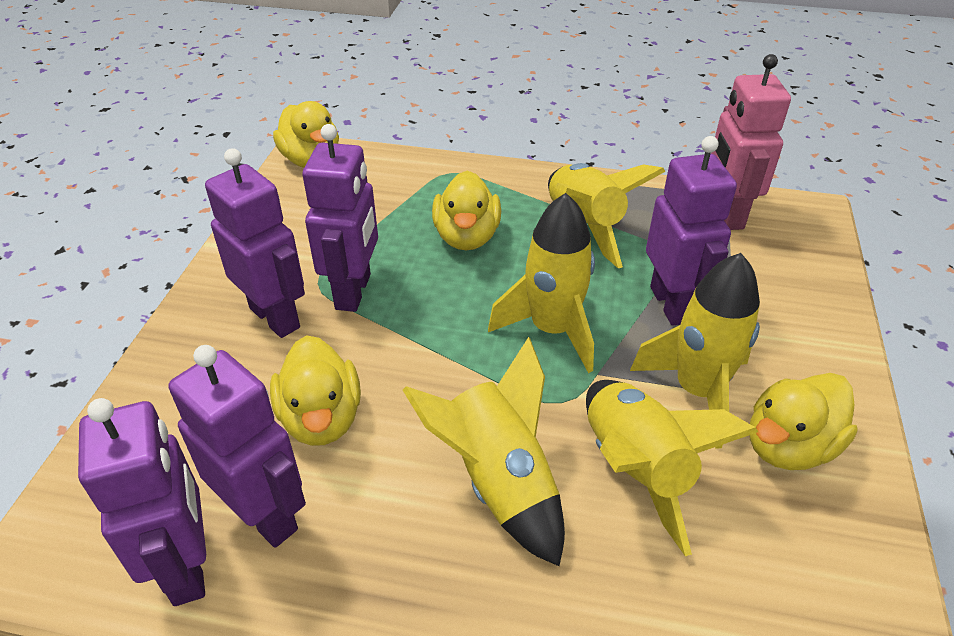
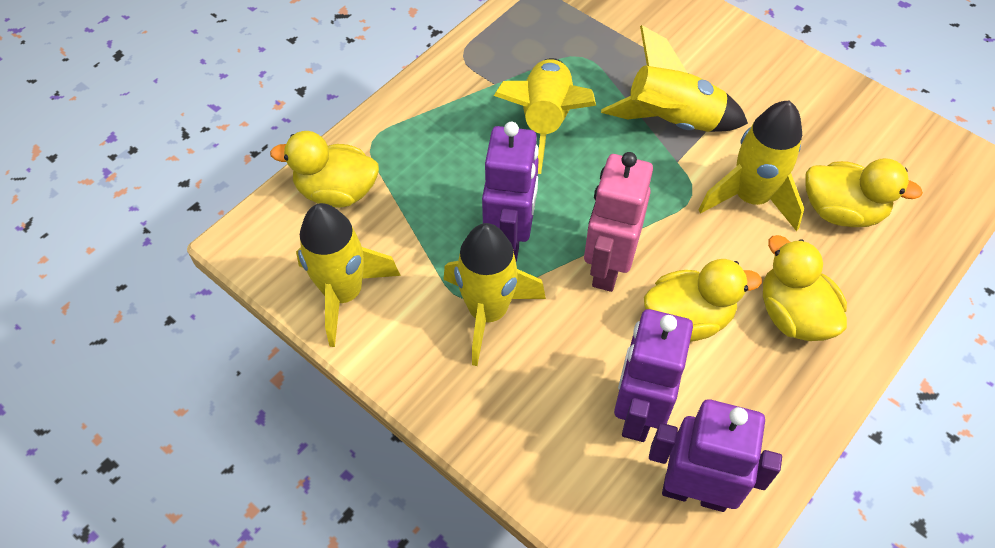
purple robot: [78,398,206,606] [168,345,306,548] [205,148,305,338] [302,124,378,312] [646,136,737,325] = 5 -> [482,122,539,261] [614,309,693,442] [649,399,782,512] = 3

